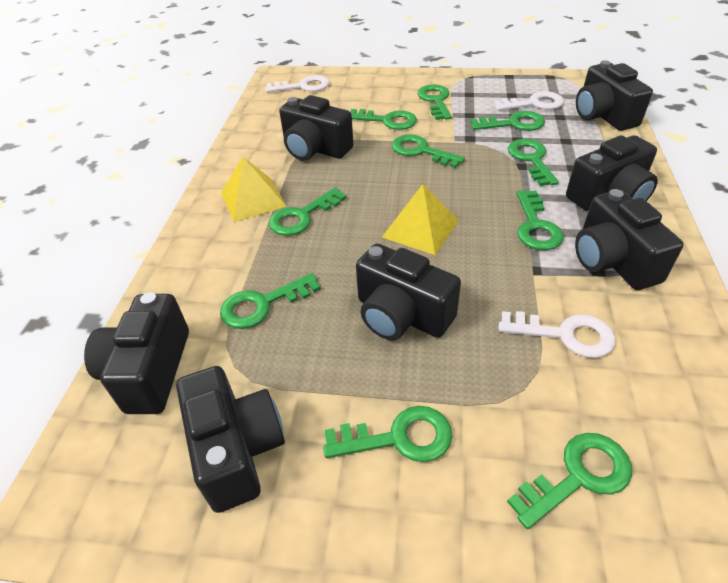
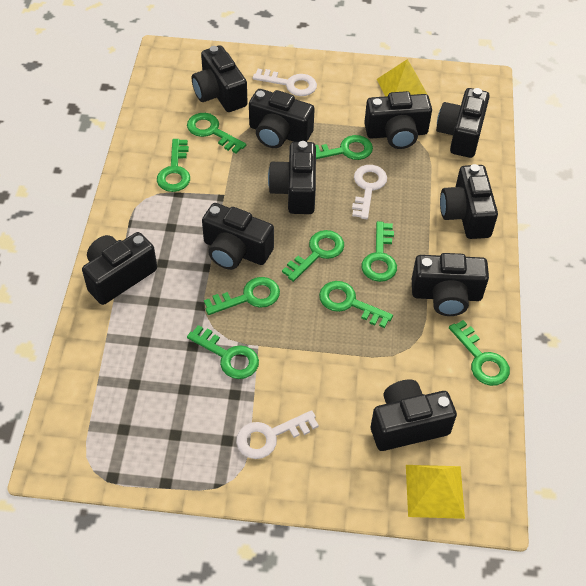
black camera: [84,292,189,414] [176,366,285,513] [279,95,354,160] [356,243,461,340] [566,135,658,211] [575,189,684,290] [576,60,653,131] = 7 -> [82,232,157,305] [192,45,248,112] [202,203,274,270] [249,89,315,148] [268,141,316,214] [364,91,432,149] [371,379,457,451] [412,253,489,316] [436,88,490,158] [440,164,498,239] = 10
green key: [220,273,321,329] [268,188,346,236] [323,406,452,462] [350,109,417,130] [392,134,465,168] [417,84,452,120] [471,111,545,131] [507,433,632,529] [508,139,559,186] [517,190,564,250] = 10 -> [157,139,190,192] [187,113,246,153] [187,325,259,379] [204,277,280,315] [282,230,344,282] [315,135,373,160] [319,281,393,328] [361,221,397,282] [449,320,510,386] = 9

